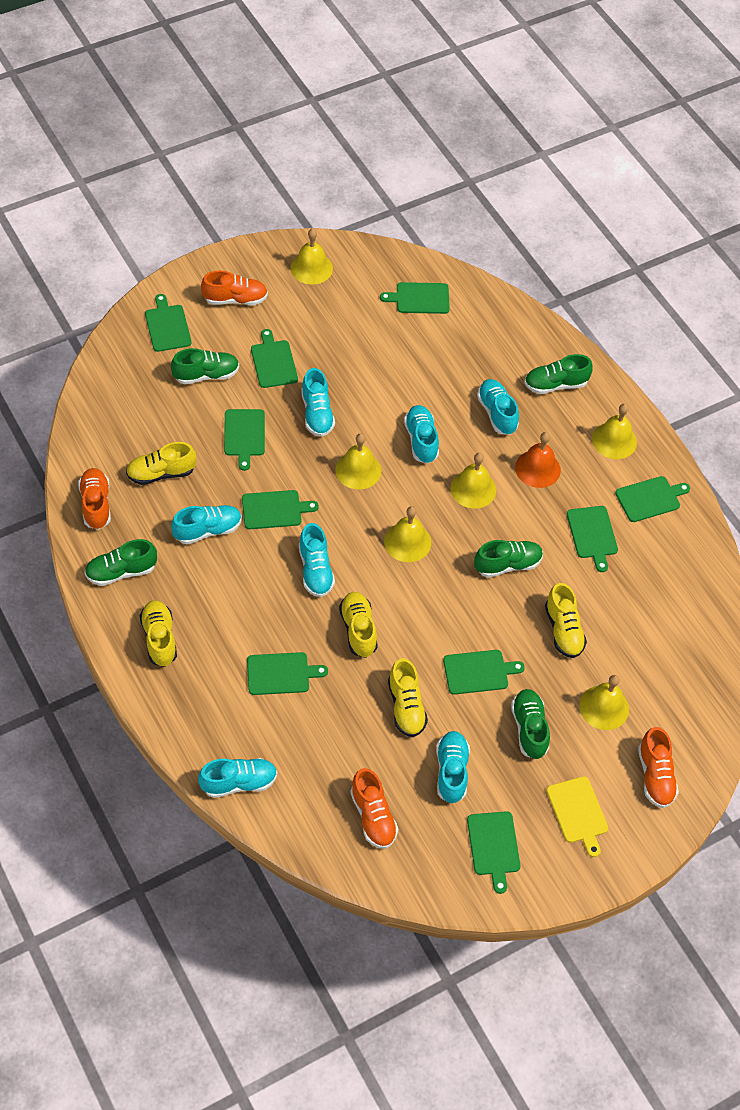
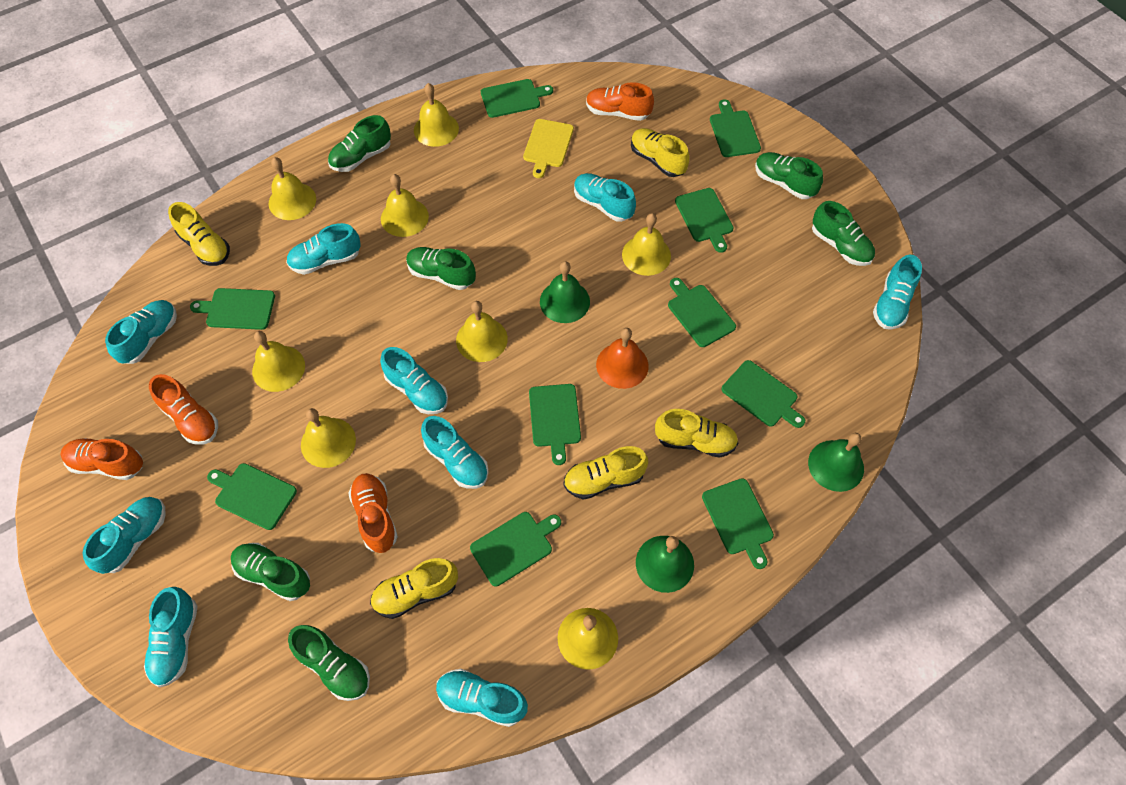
green bell: none = 0 -> [540,261,590,323] [636,536,694,593] [808,433,864,492] = 3
green shoe: [85,539,157,586] [171,348,239,384] [474,540,543,578] [511,689,550,759] [524,354,593,394] = 5 -> [231,543,310,601] [288,625,370,701] [328,115,391,172] [406,247,476,290] [755,152,823,199] [812,201,875,266] = 6
turquoise shoe: [171,505,242,544] [198,758,277,798] [299,523,335,597] [301,368,335,437] [404,405,439,464] [436,731,470,804] [477,379,519,435] = 7 -> [82,497,166,574] [105,300,177,364] [144,587,198,687] [286,223,361,275] [380,347,448,414] [421,416,489,489] [436,669,528,727] [574,173,636,222] [873,254,922,330] = 9
yellow bell: [290,229,333,285] [335,433,381,490] [384,506,431,562] [450,453,496,509] [579,675,629,730] [592,404,637,459] = 6 -> [252,331,305,392] [269,157,316,220] [301,408,356,468] [381,174,429,237] [414,83,459,147] [456,301,508,362] [557,608,618,670] [622,213,671,276] = 8

